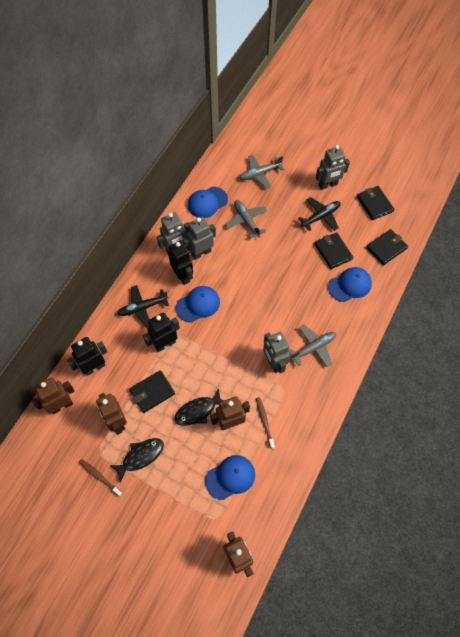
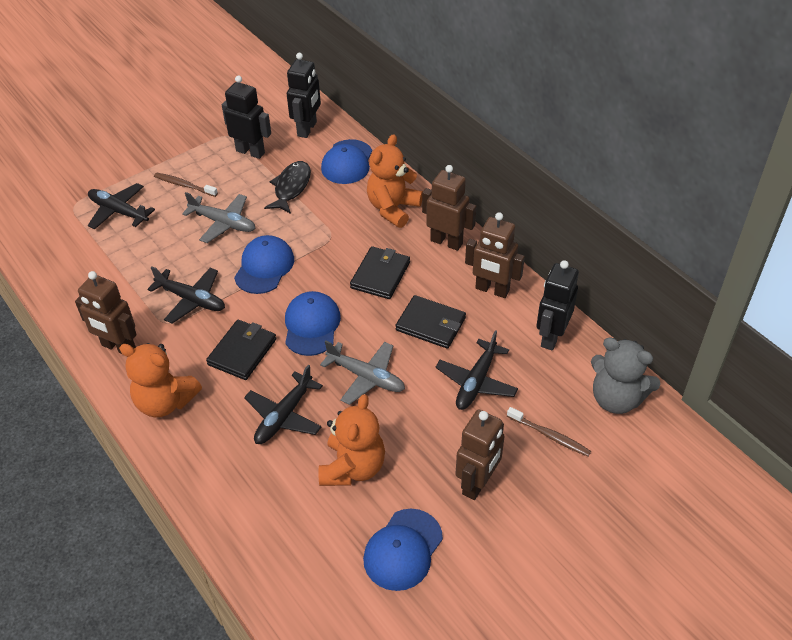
black fish: [109,438,164,483] [174,388,223,426] = 2 -> [264,161,311,214] = 1
black plane: [118,285,169,328] [298,197,341,231] = 2 -> [88,183,155,229] [147,266,225,323] [244,365,323,444] [435,330,518,410] = 4
black wallet: [129,370,175,413] [315,232,353,269] [357,186,394,220] [366,229,408,265] = 4 -> [206,320,276,380] [350,246,410,299] [395,295,466,349] = 3
grey plane: [225,200,267,239] [240,155,285,189] [288,325,336,367] = 3 -> [182,192,255,243] [320,340,405,405] = 2
grey robot: [157,212,189,253] [183,217,216,260] [263,332,290,373] [316,145,350,190] = 4 -> none = 0
grey teddy bear: none = 0 -> [591,337,660,414] = 1
orange teddy bear: none = 0 -> [119,343,202,417] [318,394,385,486] [367,134,423,228] = 3

